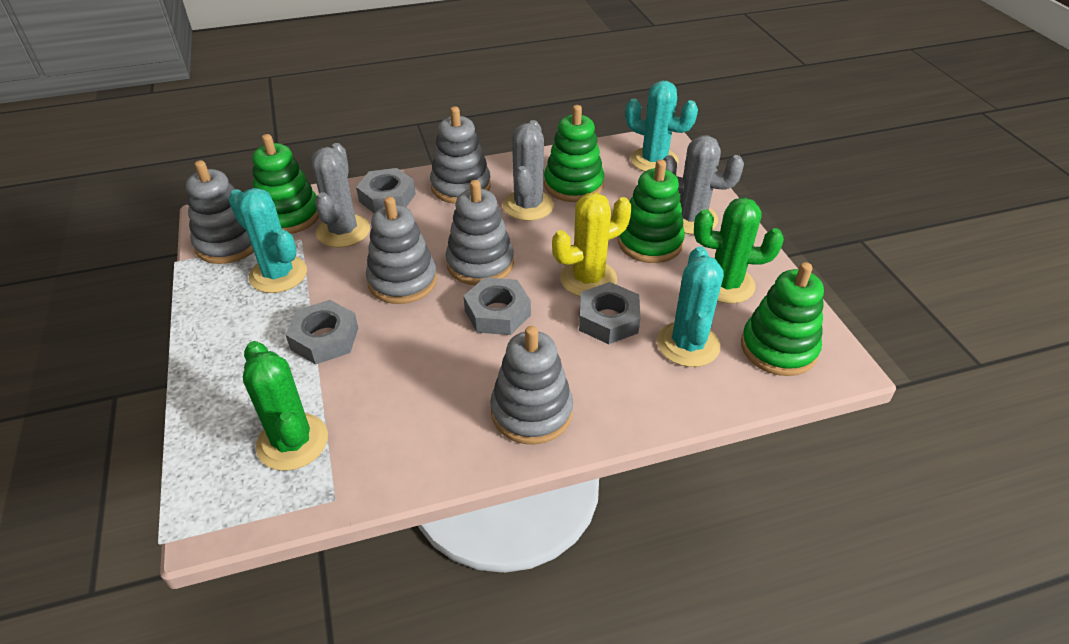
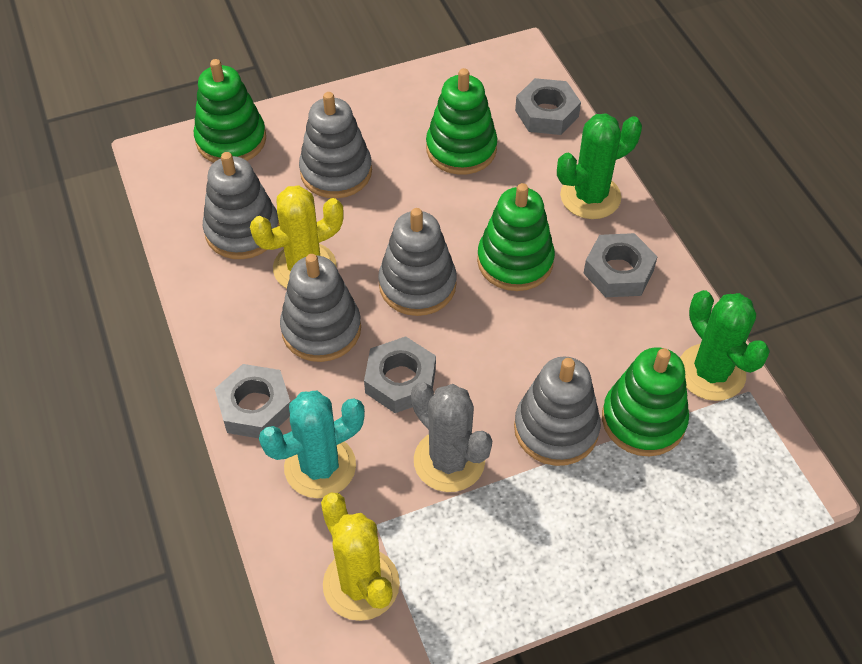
grey cactus: [311,143,370,248] [503,120,554,221] [663,135,744,235] = 3 -> [411,382,492,492] = 1
turquoise cactus: [228,188,307,293] [625,80,698,172] [657,246,724,367] = 3 -> [259,391,365,498] = 1
yellow cactus: [552,193,632,297] = 1 -> [250,186,344,289] [321,493,400,621] = 2

